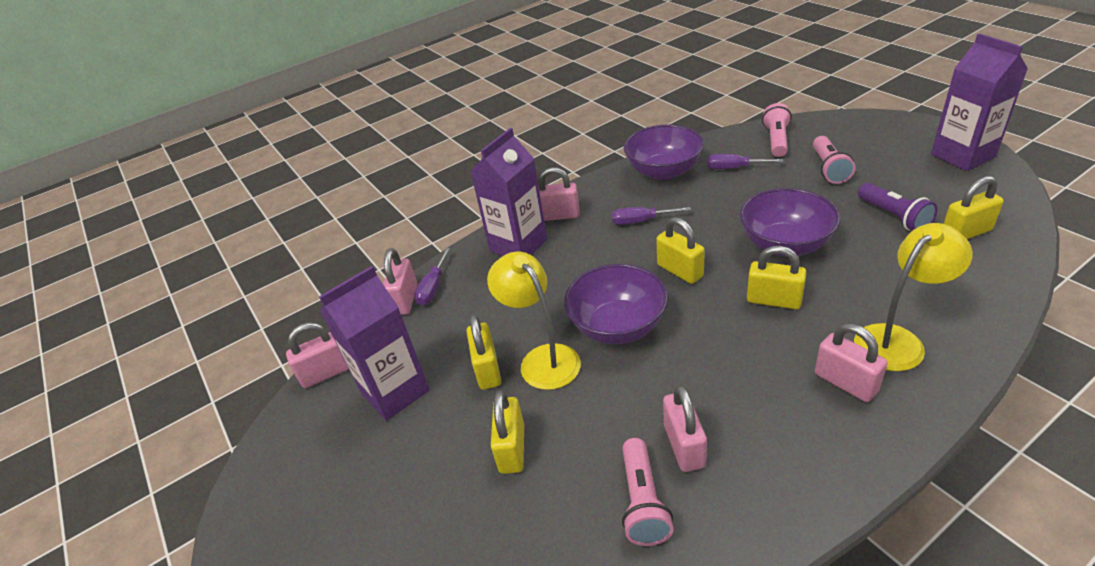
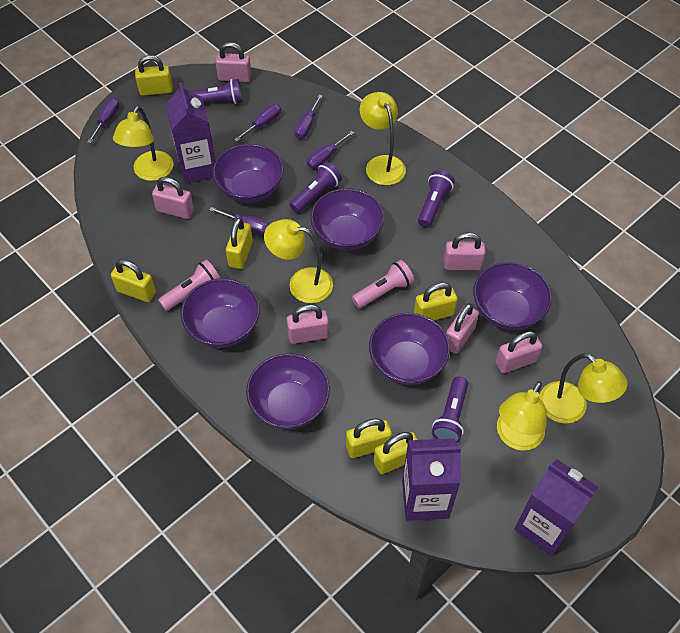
pink flashlight: [622,438,674,546] [762,103,792,157] [813,136,855,184] = 3 -> [158,260,220,311] [352,260,414,308] = 2
pink padlock: [286,322,349,388] [383,248,417,315] [538,167,579,221] [663,385,707,472] [815,324,888,402] = 5 -> [152,177,194,219] [215,42,251,82] [286,304,329,344] [443,232,486,270] [446,303,479,354] [496,331,542,373] = 6
purple bowl: [564,264,668,344] [624,125,704,180] [740,188,840,256] = 3 -> [181,278,260,348] [212,144,284,203] [246,353,330,429] [310,188,384,251] [369,313,450,385] [473,262,552,330] = 6
purple flashlight: [858,183,938,231] = 1 -> [190,79,242,104] [290,162,342,213] [418,170,455,227] [432,377,468,443] = 4
purple screwdriver: [414,248,450,305] [612,207,691,225] [707,154,783,169] = 3 -> [87,98,119,143] [209,207,269,235] [234,104,281,141] [294,94,323,139] [307,131,354,169] = 5
yellow lamp: [487,252,581,390] [854,223,972,371] = 2 -> [113,106,173,181] [264,219,333,303] [360,92,406,185] [497,381,547,451] [539,353,627,424] = 5
yellow padlock: [466,314,501,390] [491,390,524,474] [656,217,705,284] [747,246,807,309] [944,176,1004,239] = 5 -> [111,259,156,302] [135,55,173,96] [226,218,253,269] [346,419,392,458] [374,432,418,474] [414,282,458,320] = 6

